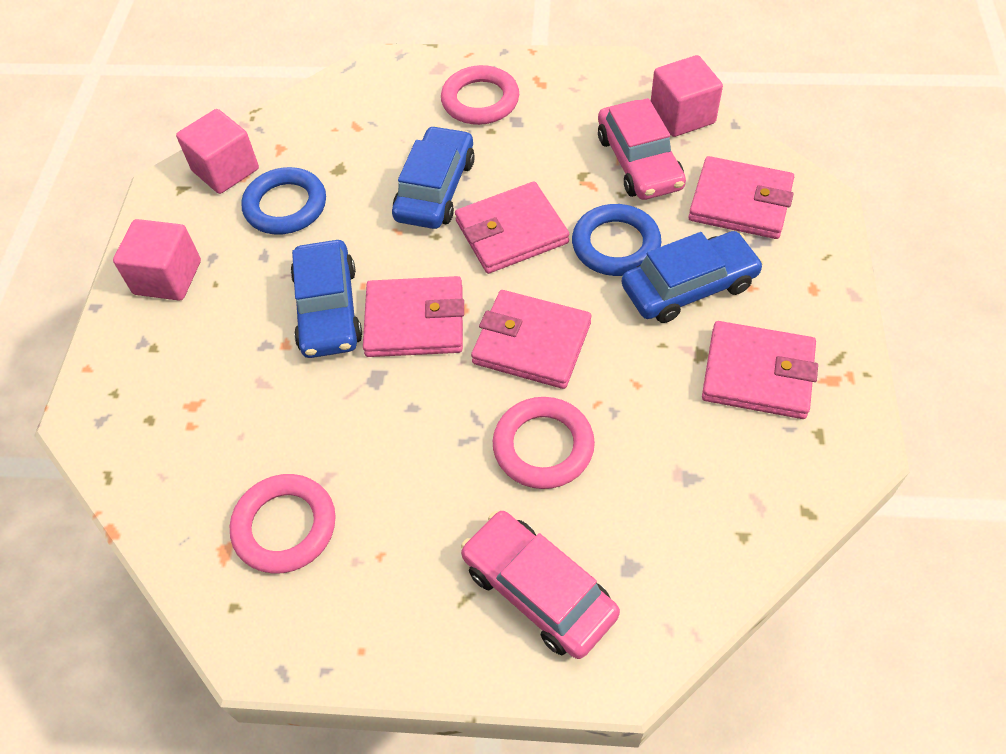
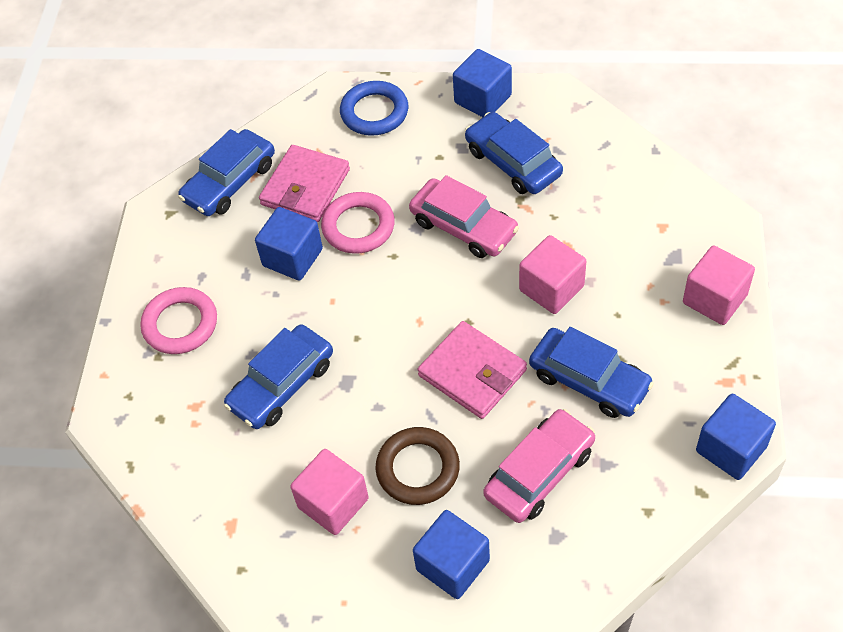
blue car: [290,240,362,358] [392,126,475,229] [622,231,763,323] = 3 -> [178,129,275,216] [224,324,333,429] [465,112,563,194] [529,327,654,418] = 4
blue cube: none = 0 -> [255,207,323,281] [413,510,490,599] [453,49,512,117] [696,394,776,480] = 4
blue ring: [241,167,326,235] [572,204,661,276] = 2 -> [340,81,408,136] = 1
brown ring: none = 0 -> [376,427,460,505] = 1
pink ring: [230,474,336,574] [441,65,519,125] [493,397,595,489] = 3 -> [141,287,217,354] [321,192,395,254] = 2
pink wallet: [363,276,464,357] [455,181,569,274] [471,290,591,389] [689,156,794,239] [702,321,818,419] = 5 -> [259,145,350,222] [418,321,527,419] = 2

